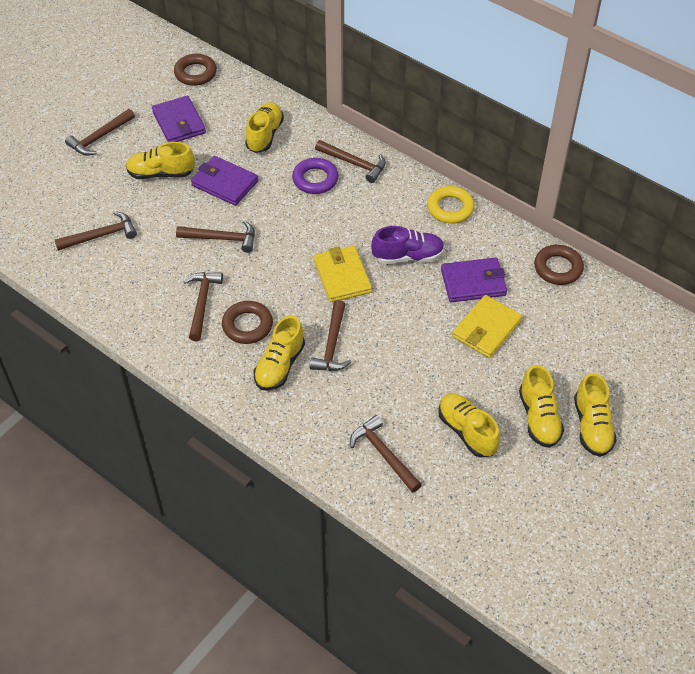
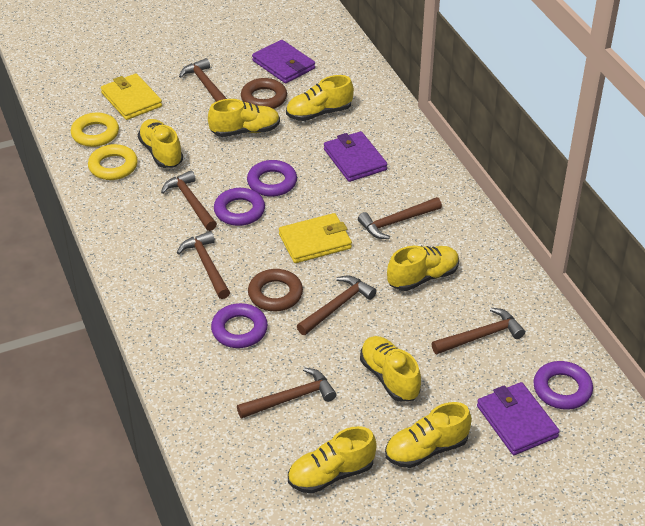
brown ring: [174,54,217,86] [222,301,273,344] [534,245,584,285] = 3 -> [241,78,287,109] [248,269,303,311] = 2
purple ring: [292,158,339,194] = 1 -> [211,303,268,348] [214,188,265,226] [247,160,297,197] [533,361,593,410] = 4
purple shoe: [371,226,445,264] = 1 -> none = 0
yellow ring: [427,186,475,224] = 1 -> [71,113,119,147] [88,144,138,180] = 2
yellow shoe: [126,142,195,179] [245,102,284,153] [254,316,305,391] [439,393,500,458] [519,365,564,448] [574,373,617,457] = 6 -> [138,119,183,168] [208,99,280,137] [286,75,354,121] [288,426,377,494] [360,336,421,402] [385,402,472,468] [387,246,459,291] = 7

